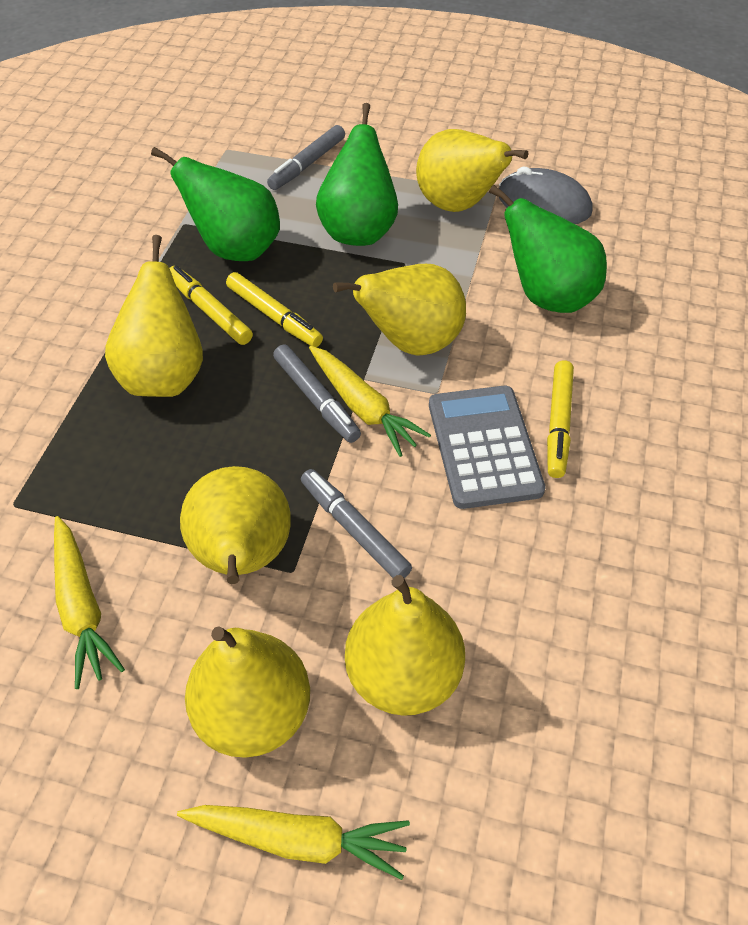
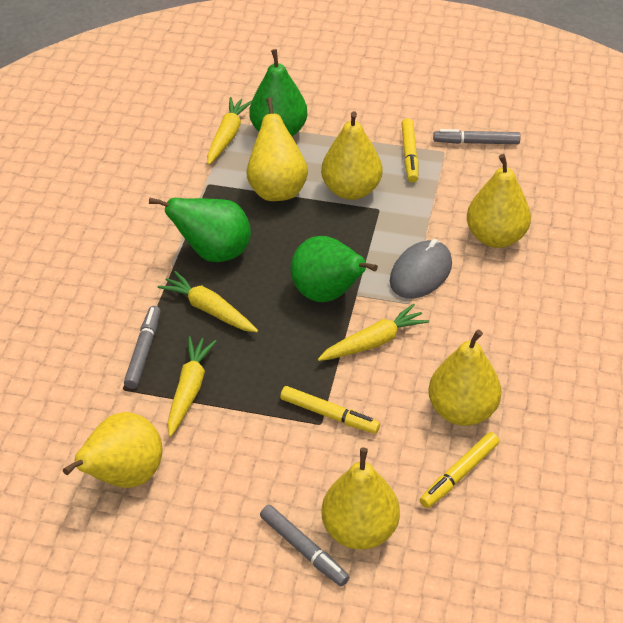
grey calculator: [429,386,546,509] = 1 -> none = 0
yellow carrot: [54,516,125,689] [177,805,410,880] [309,346,431,457] = 3 -> [157,271,258,332] [167,336,216,437] [207,97,252,165] [318,304,429,361] = 4

